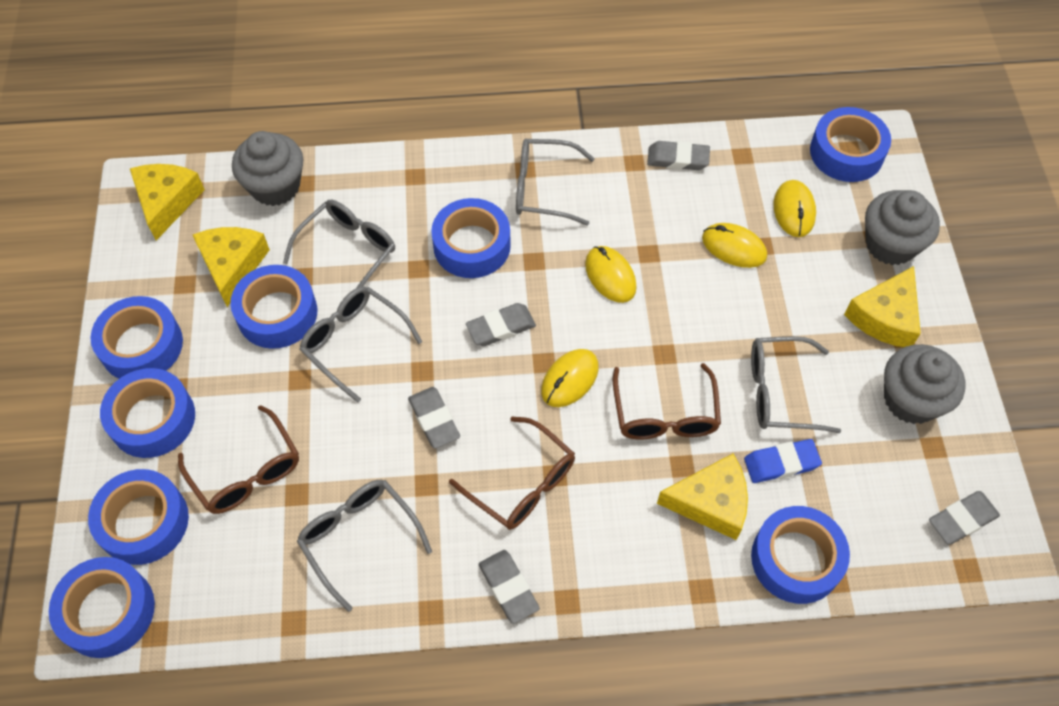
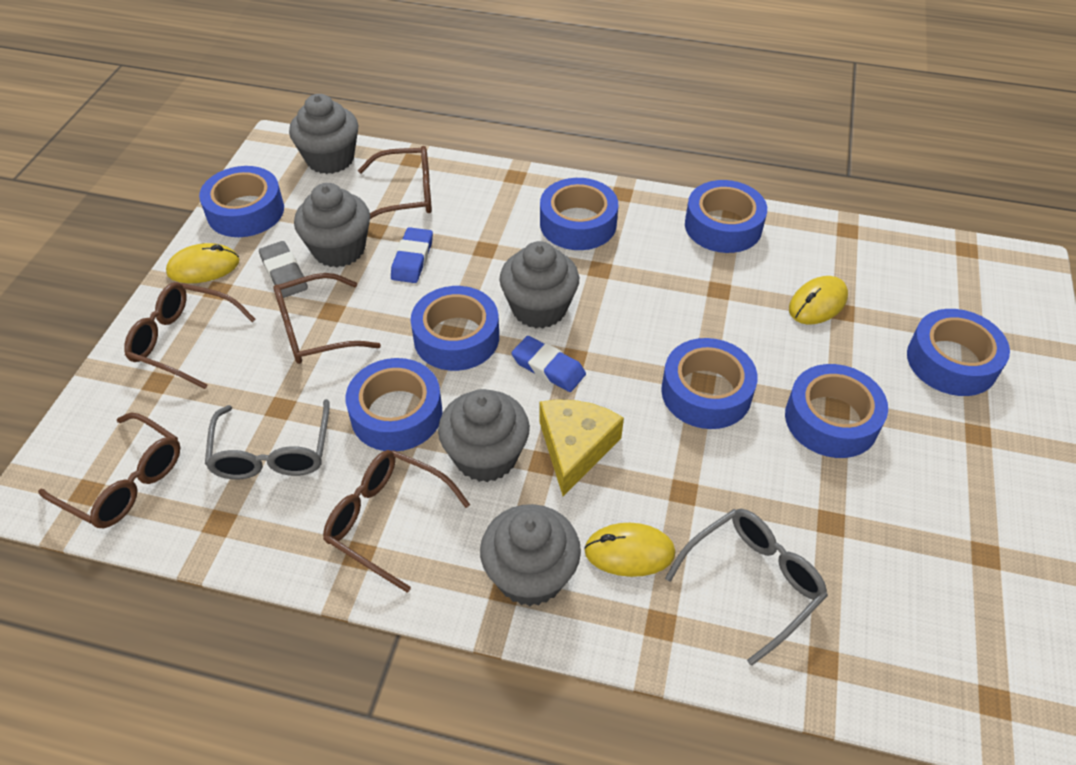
blue eraser: [744,439,822,483] = 1 -> [391,227,433,283] [511,336,586,392] = 2
brown glasses: [178,405,299,514] [449,416,575,530] [613,363,721,439] = 3 -> [38,412,180,528] [124,282,255,389] [273,273,381,364] [323,450,470,593] [358,146,432,219] = 5
grey cupcake: [232,131,304,206] [865,190,940,265] [884,344,965,424] = 3 -> [289,94,358,174] [294,183,370,268] [438,389,530,482] [480,504,581,606] [499,241,579,328] = 5
grey eraser: [408,387,460,449] [466,303,536,346] [479,550,540,624] [647,141,710,170] [929,491,1000,545] = 5 -> [259,241,308,298] = 1
grey glasses: [283,200,395,288] [297,480,432,612] [299,286,422,403] [516,139,595,226] [751,336,841,433] = 5 -> [205,399,330,479] [665,509,828,666] = 2
yellow cheese: [130,164,205,240] [193,227,270,307] [657,454,748,540] [844,266,921,347] = 4 -> [540,399,624,496] = 1
yellow mouse: [541,349,599,407] [585,246,637,303] [702,223,767,268] [773,180,816,237] = 4 -> [166,243,239,283] [584,523,675,577] [789,276,848,325] = 3

